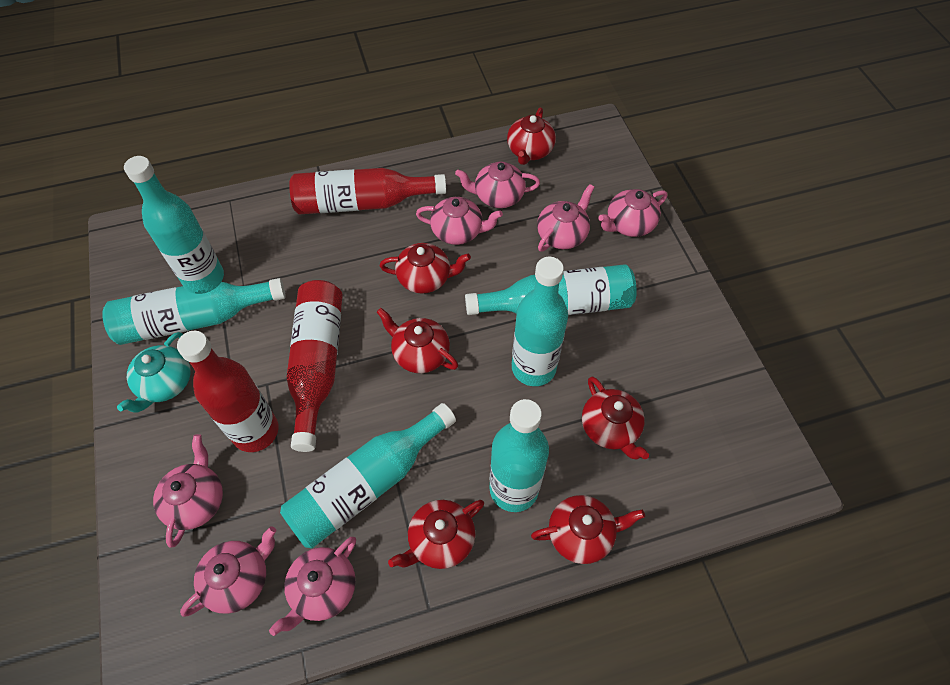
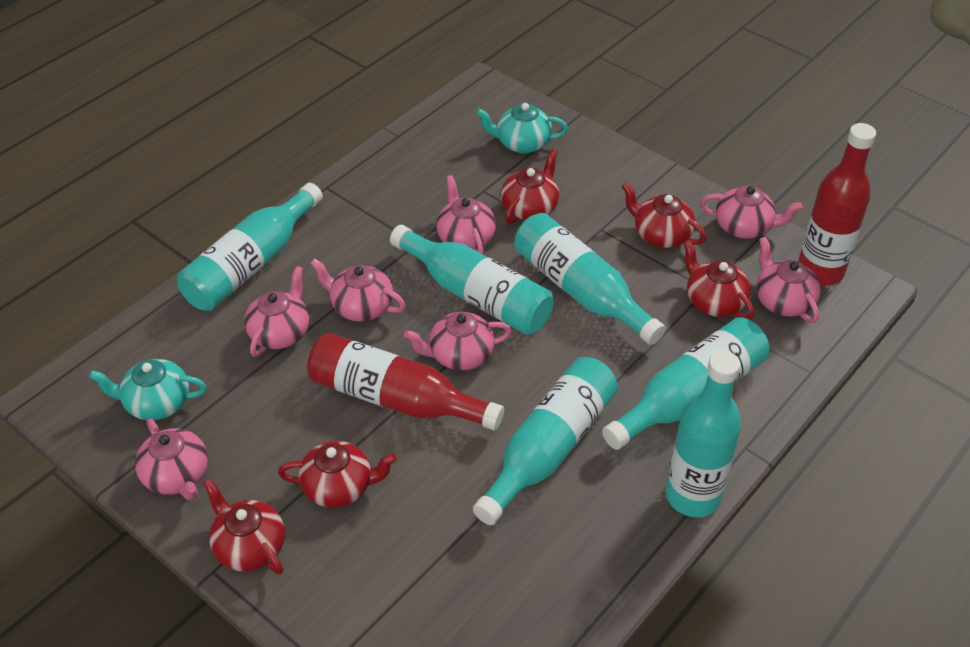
red bottle: [177,331,279,452] [287,280,343,452] [289,168,446,215] = 3 -> [307,333,504,431] [798,123,876,286] = 2
red teapot: [377,308,458,373] [380,243,471,293] [388,500,484,569] [507,108,556,165] [531,495,645,564] [582,377,649,460] = 6 -> [203,478,285,574] [278,441,397,508] [501,149,559,224] [622,182,707,248] [683,240,754,320] = 5
turquoise teapot: [117,332,191,413] = 1 -> [89,359,207,420] [476,103,568,153] = 2

